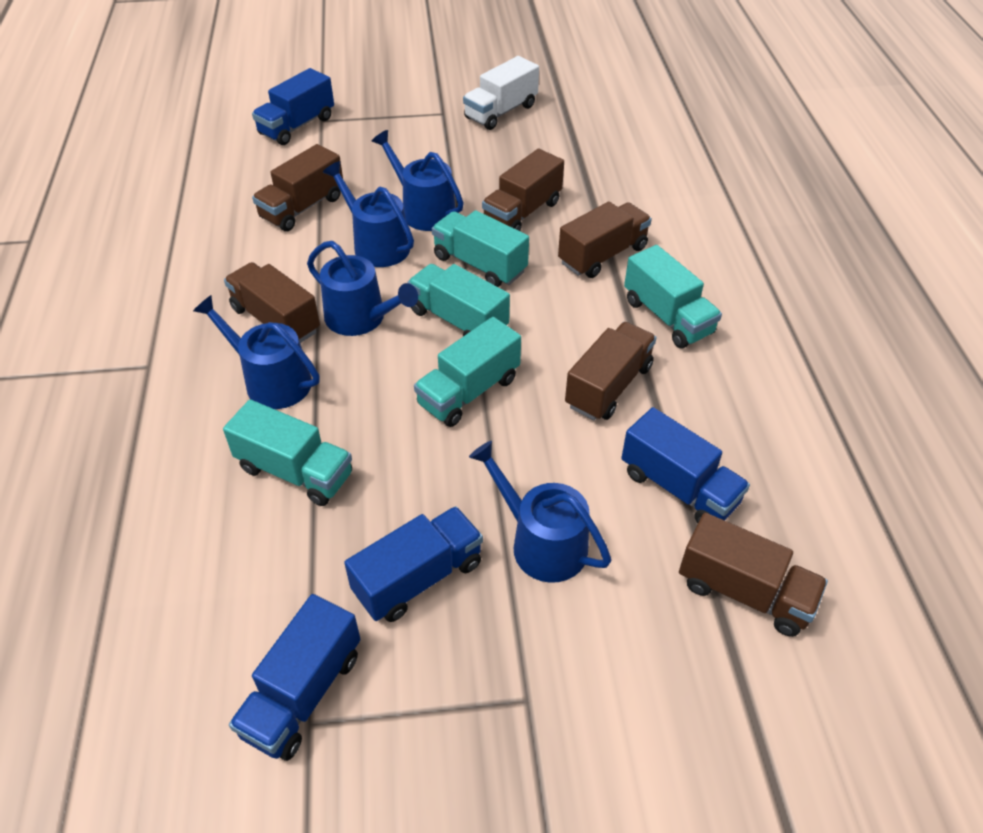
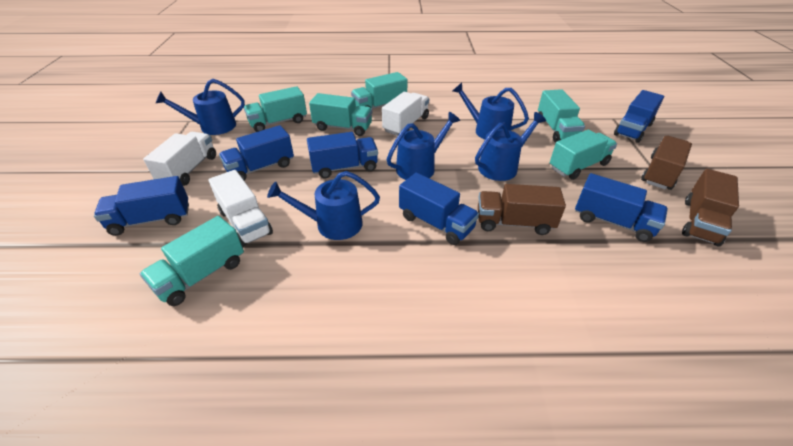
blue truck: [229,594,361,761] [252,68,334,145] [344,506,483,622] [621,407,750,523] = 4 -> [94,176,189,236] [219,125,294,181] [307,132,378,178] [399,173,479,245] [575,173,668,242] [614,90,664,143] = 6
brown truck: [224,262,320,343] [252,144,343,231] [482,149,564,231] [558,202,652,278] [565,322,657,420] [679,512,828,637] = 6 -> [478,184,566,235] [641,136,692,190] [682,169,739,247] = 3
turquoise truck: [223,399,352,506] [407,264,510,336] [414,317,521,427] [432,210,529,287] [624,245,722,349] = 5 -> [140,216,244,306] [244,86,307,132] [309,93,372,136] [351,72,408,109] [538,89,585,143] [550,130,617,180] = 6
white truck: [463,56,539,130] = 1 -> [143,132,216,186] [208,170,273,247] [382,92,429,136] = 3

